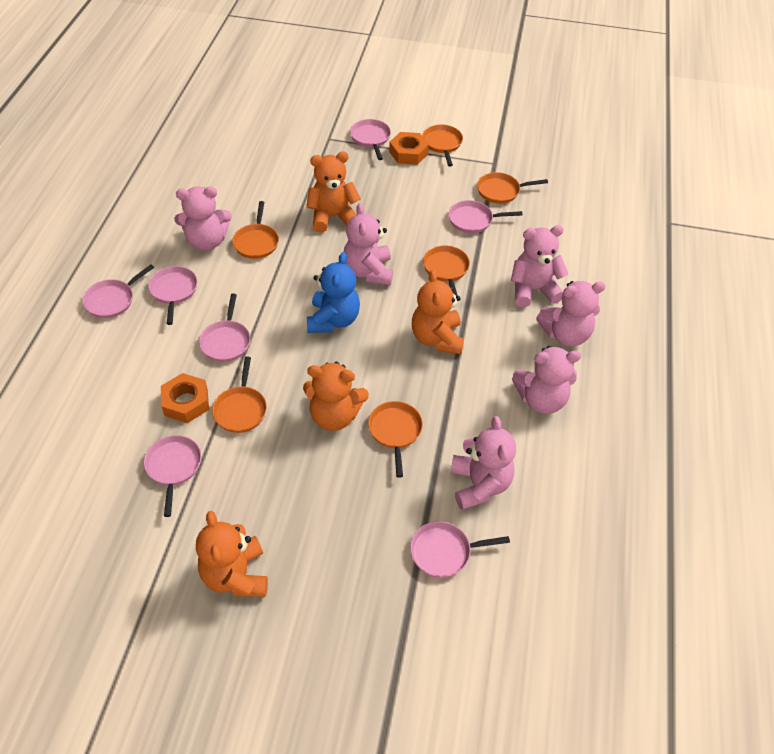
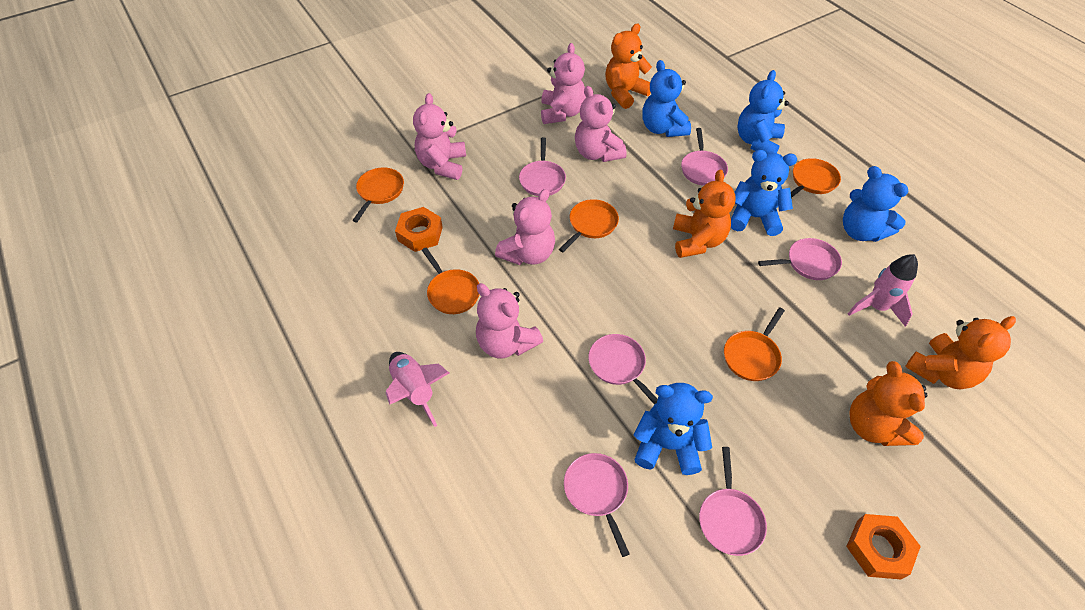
blue teddy bear: [307,252,360,333] = 1 -> [633,383,713,475] [642,60,691,137] [731,150,797,236] [737,70,789,153] [843,166,909,242] = 5
orange pan: [212,357,267,433] [232,201,279,259] [368,401,423,478] [422,124,463,167] [423,245,470,296] [477,172,548,204] = 6 -> [352,167,404,222] [422,247,480,314] [559,199,619,252] [724,307,785,381] [791,158,841,198] = 5
pink pan: [82,264,154,318] [144,435,201,517] [148,266,197,325] [199,294,250,362] [350,119,391,160] [410,521,510,578] [449,200,523,233] = 7 -> [519,137,566,196] [564,453,630,557] [588,334,658,405] [681,128,728,186] [699,447,767,556] [758,238,842,280] = 6
pink rocket: none = 0 -> [386,352,449,427] [848,254,918,327] = 2
pink teddy bear: [174,186,232,251] [344,203,393,285] [451,416,516,510] [511,225,568,307] [512,346,581,414] [536,281,606,346] = 6 -> [413,93,466,180] [476,283,543,358] [495,189,555,265] [541,43,586,124] [575,86,627,162] = 5

